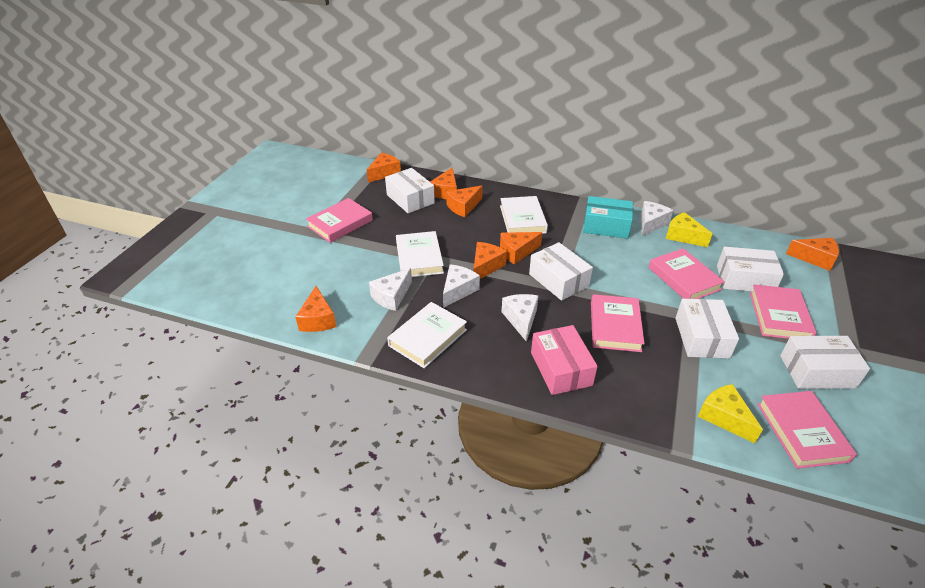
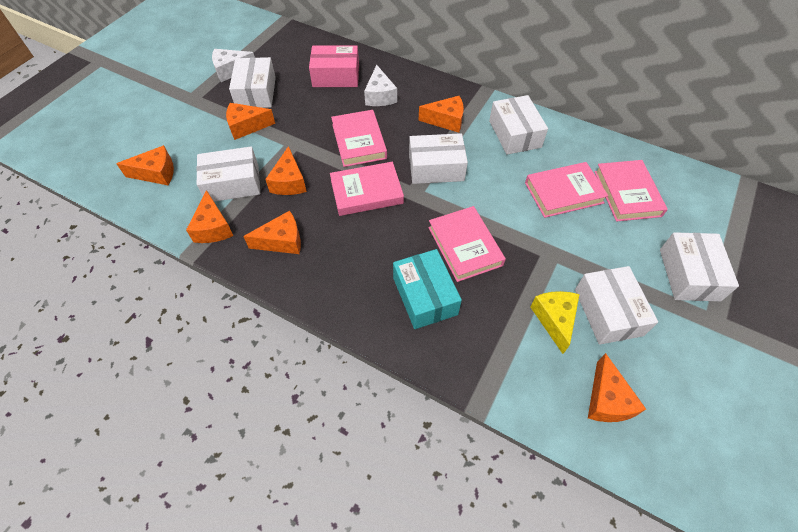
white book: [387,302,467,368] [396,231,444,277] [500,196,548,234] = 3 -> none = 0
white box: [385,168,435,213] [529,242,593,301] [675,299,739,358] [717,247,784,292] [780,336,870,389] = 5 -> [196,147,260,202] [229,57,276,108] [409,133,468,184] [489,95,548,155] [575,266,658,345] [660,232,739,301] = 6
white cheese: [369,268,412,311] [443,264,480,308] [502,294,538,342] [641,201,673,236] = 4 -> [212,49,255,82] [364,65,397,106] = 2
yellow cheese: [666,212,712,247] [698,384,763,443] = 2 -> [531,291,580,354] = 1

